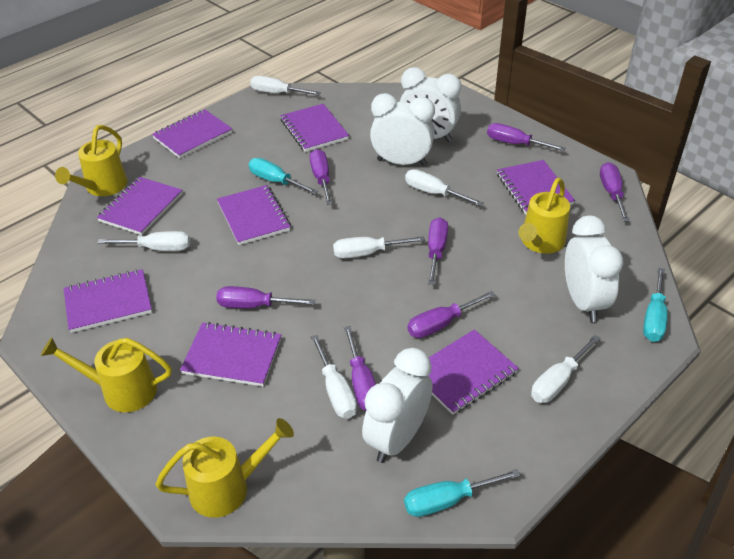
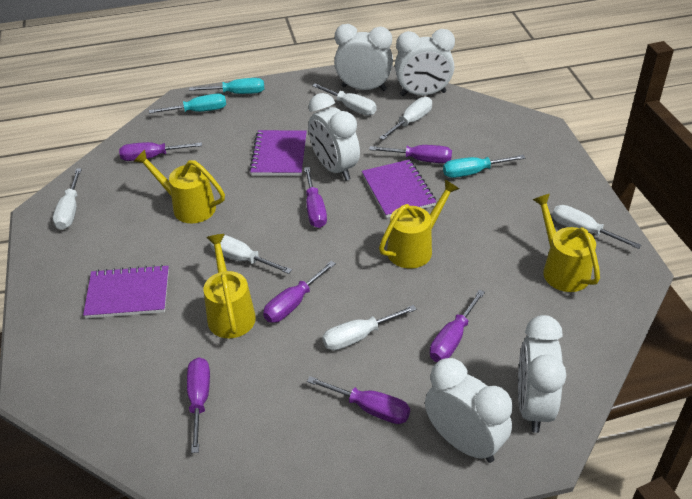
purple notebook: [64,269,152,333] [97,177,183,235] [152,109,232,158] [180,322,281,387] [217,185,291,245] [280,104,349,152] [428,329,519,415] [497,160,575,215] = 8 -> [83,265,169,319] [249,130,307,176] [362,159,436,218] = 3
white clock: [362,348,433,463] [370,93,435,166] [400,67,461,142] [565,215,623,322] = 4 -> [308,93,360,181] [334,24,393,91] [395,29,455,96] [425,358,513,463] [518,315,566,433] = 5

